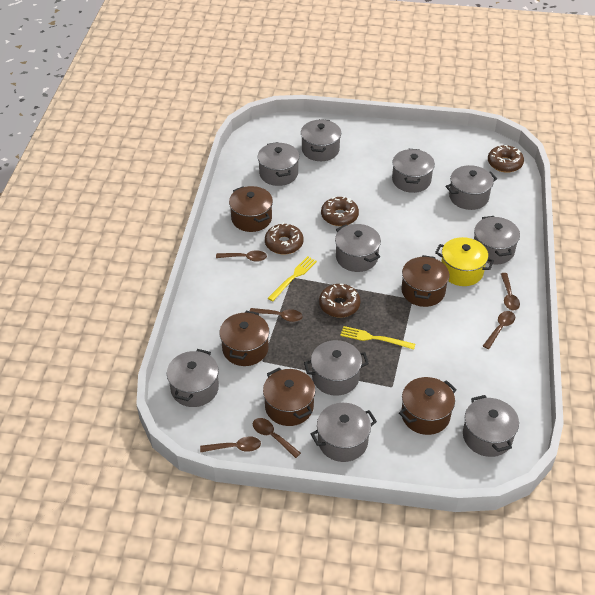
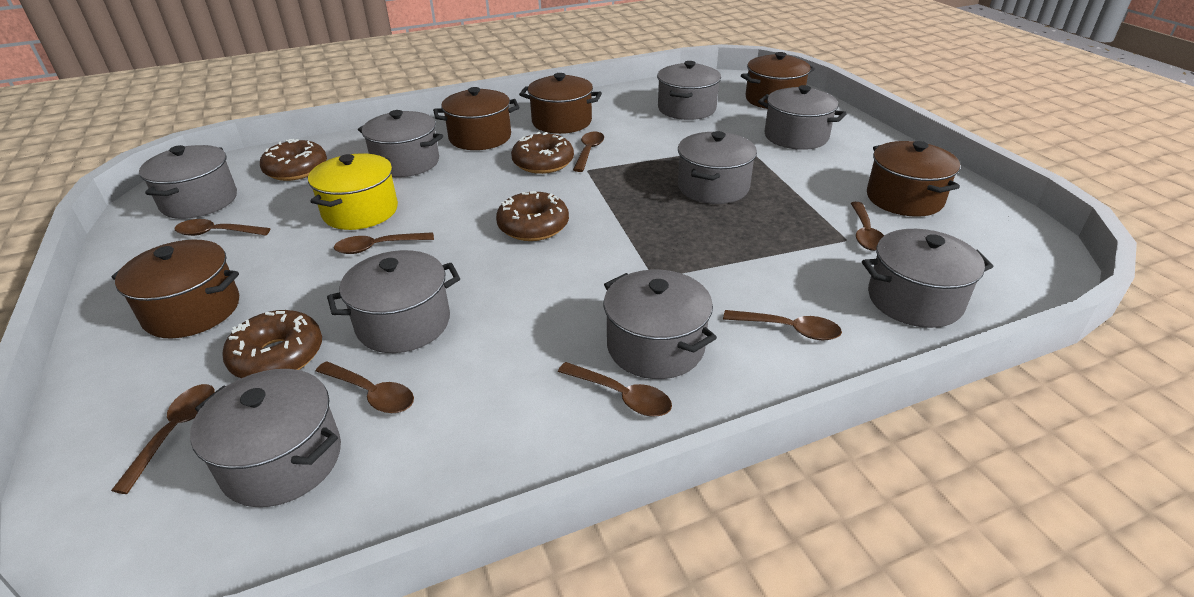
brown spoon: [200,436,261,452] [216,250,267,262] [250,308,303,322] [253,418,301,458] [483,311,515,349] [501,273,520,310] = 6 -> [111,384,215,494] [174,219,271,236] [316,361,414,413] [334,232,434,254] [558,362,672,417] [573,132,604,172] [723,310,842,340] [851,202,884,251] = 8
grey pot: [167,349,219,407] [258,142,299,186] [301,119,341,161] [304,340,369,396] [311,403,377,462] [335,224,381,272] [392,149,435,193] [446,165,497,210] [463,395,519,457] [474,216,520,264] = 10 -> [139,145,237,219] [190,369,341,507] [327,250,460,353] [358,110,443,177] [604,270,717,379] [657,61,721,120] [678,131,757,204] [758,85,847,150] [862,229,994,328] = 9
yellow fork: [268,256,317,301] [340,326,415,350] = 2 -> none = 0

